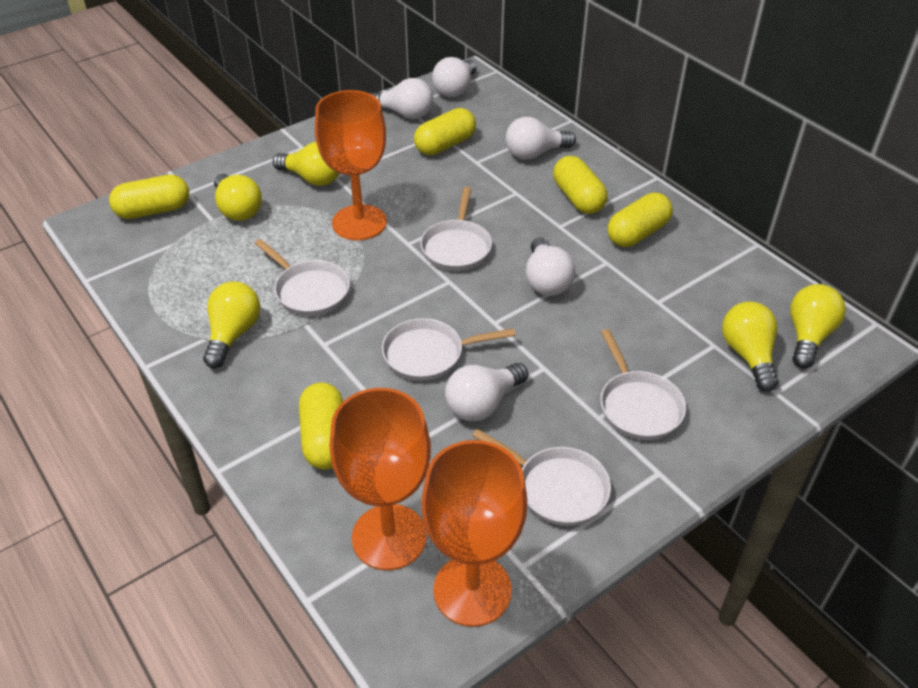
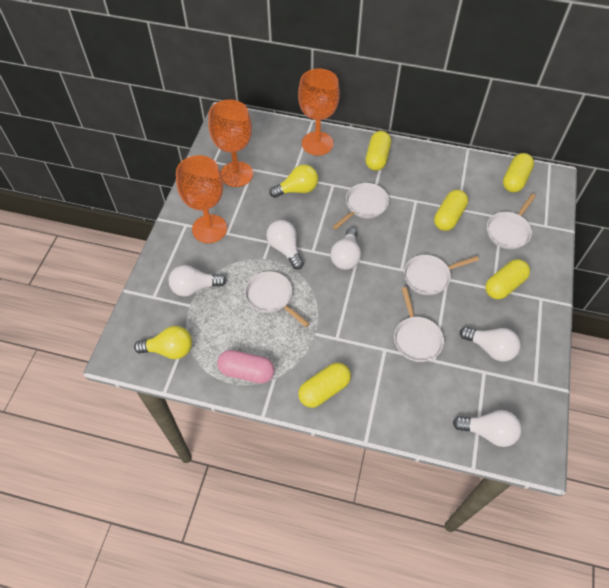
pink capsule: none = 0 -> [217,350,275,383] = 1
yellow light bulb: [203,281,260,368] [214,174,262,221] [273,142,339,186] [722,301,779,392] [790,284,846,368] = 5 -> [134,326,192,359] [269,164,318,198] = 2

